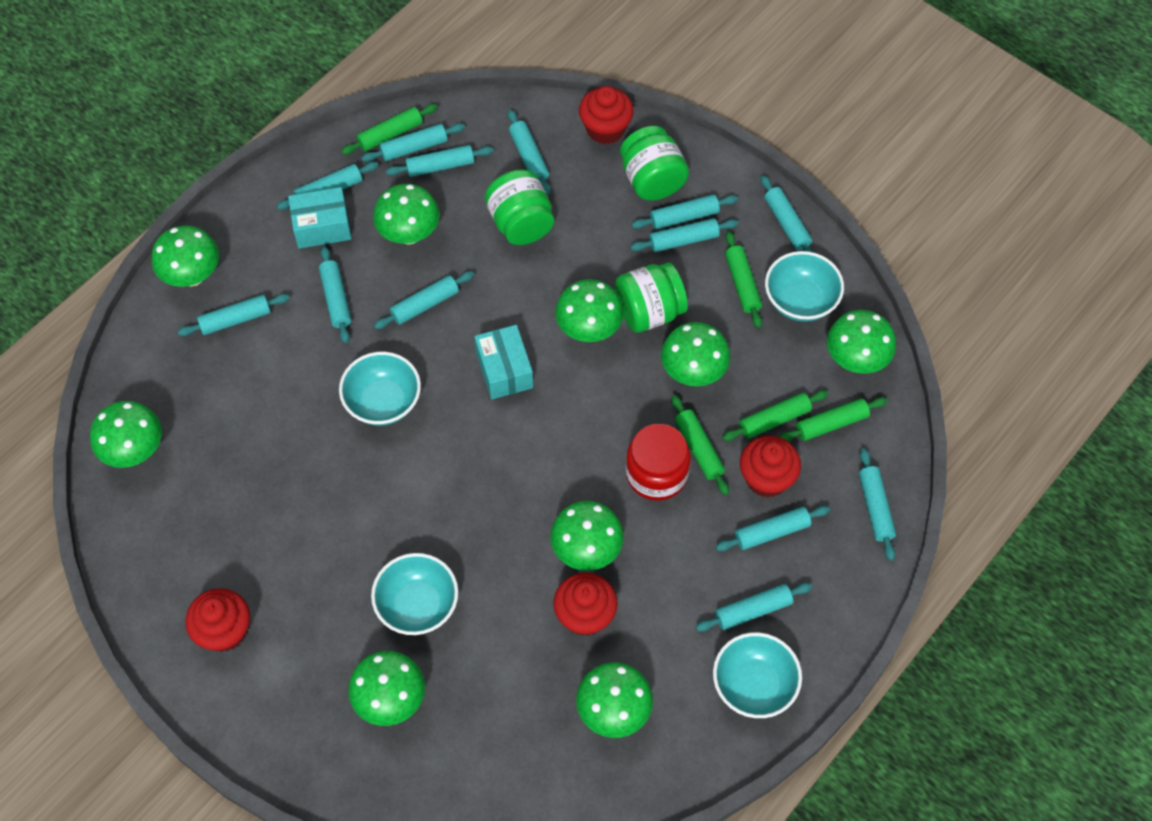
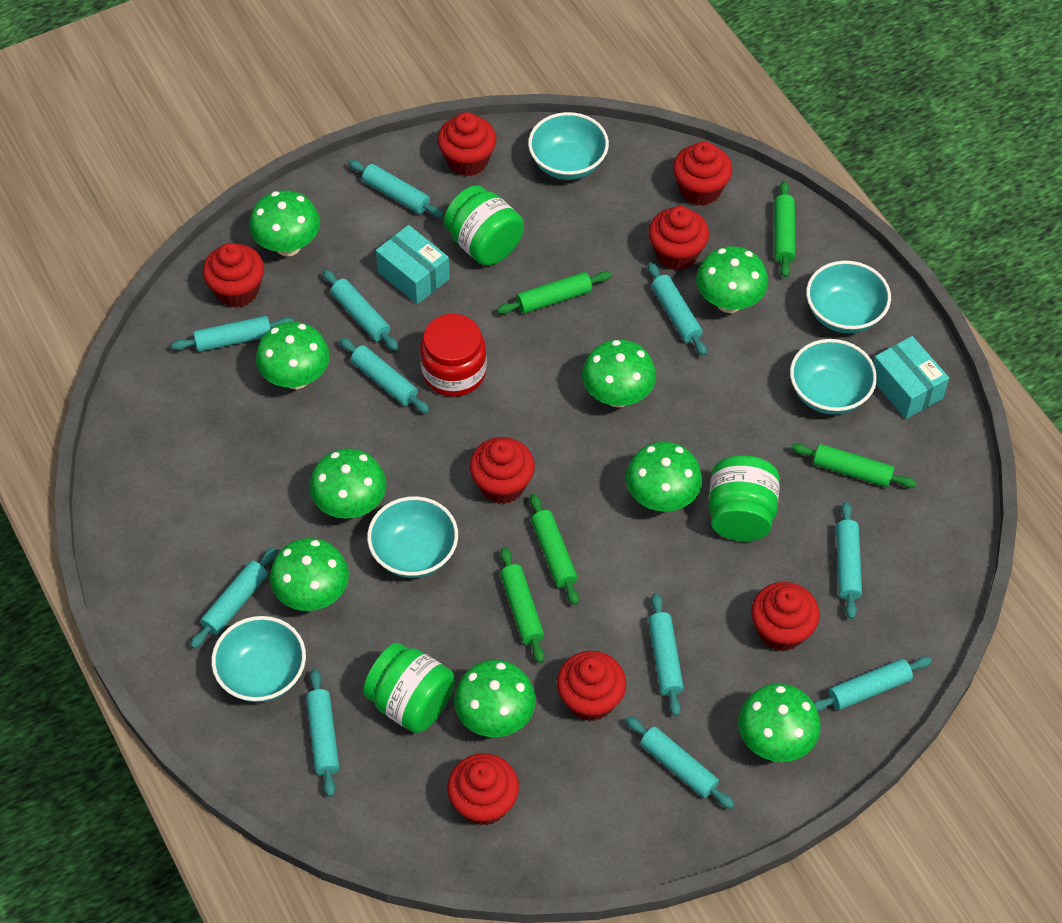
red cupcake: [186,588,250,652] [553,573,618,636] [579,86,634,144] [740,436,801,498] = 4 -> [203,243,264,308] [438,112,496,176] [447,753,519,826] [469,437,535,504] [557,651,626,721] [648,206,709,271] [673,141,732,206] [751,582,820,652] = 8
turquoise bowl: [339,352,421,426] [371,553,458,635] [713,632,802,718] [765,251,844,322] = 4 -> [211,616,306,702] [367,496,458,578] [528,112,609,180] [790,339,877,415] [806,261,891,333] = 5
turquoise rolling pin: [178,294,290,336] [277,162,379,210] [319,246,351,343] [361,123,465,162] [374,271,474,329] [386,145,493,177] [508,109,551,195] [630,218,738,252] [631,194,738,229] [696,583,812,632] [715,506,830,551] [761,175,814,253] [859,448,896,561] = 13 -> [171,316,293,352] [190,547,277,649] [306,669,339,797] [323,270,399,351] [340,338,430,413] [349,160,444,218] [626,716,734,809] [648,263,707,356] [648,593,684,716] [813,657,932,712] [836,502,862,619] = 11

